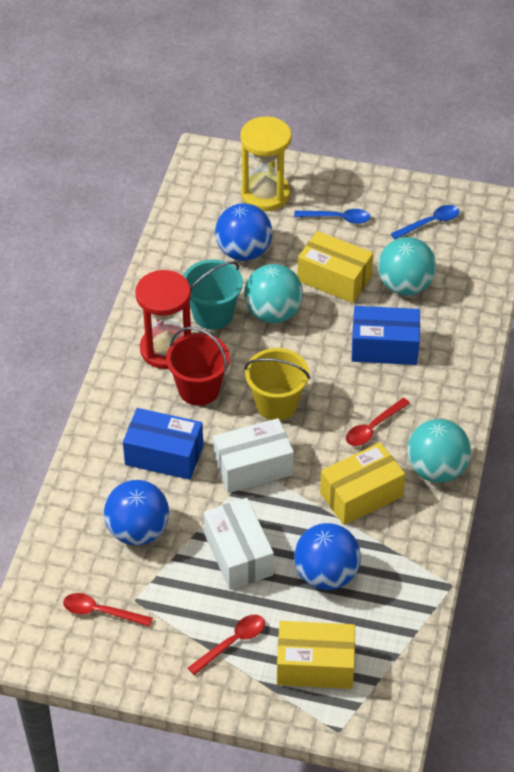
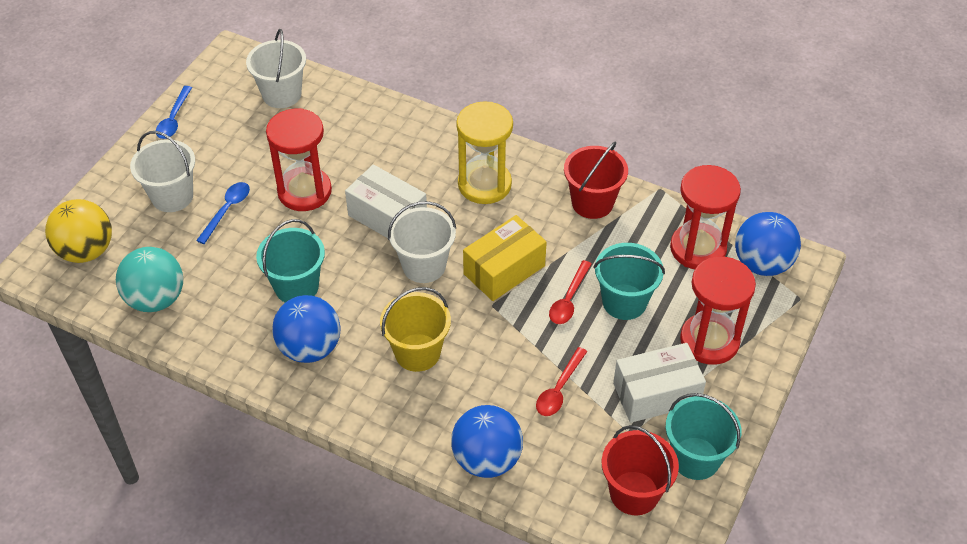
blue box: [123,408,203,480] [351,306,420,365] = 2 -> none = 0
red bucket: [166,327,230,406] = 1 -> [564,141,628,219] [601,425,679,515] = 2
red hourglass: [135,270,191,369] = 1 -> [266,108,332,211] [670,165,741,269] [680,257,756,365] = 3
red spoon: [63,593,152,627] [188,615,265,675] [346,398,410,446] = 3 -> [536,347,587,416] [549,260,592,324] = 2
turquoise ball: [244,264,303,323] [378,237,436,295] [407,419,471,483] = 3 -> [116,247,183,312] = 1
turquoise bucket: [183,260,243,330] = 1 -> [256,219,325,302] [594,243,665,320] [666,393,742,480] = 3
white bucket: none = 0 -> [130,131,195,212] [246,29,306,108] [388,201,456,283] = 3
yellow ball: none = 0 -> [45,199,112,263] = 1
yellow box: [277,621,355,689] [297,231,373,303] [320,442,405,525] = 3 -> [463,215,547,301] = 1

